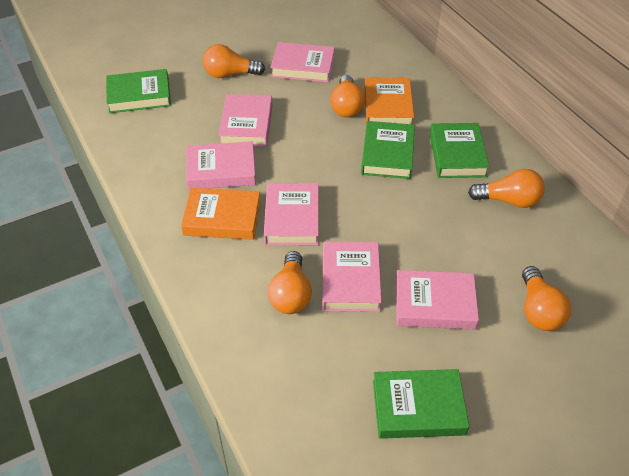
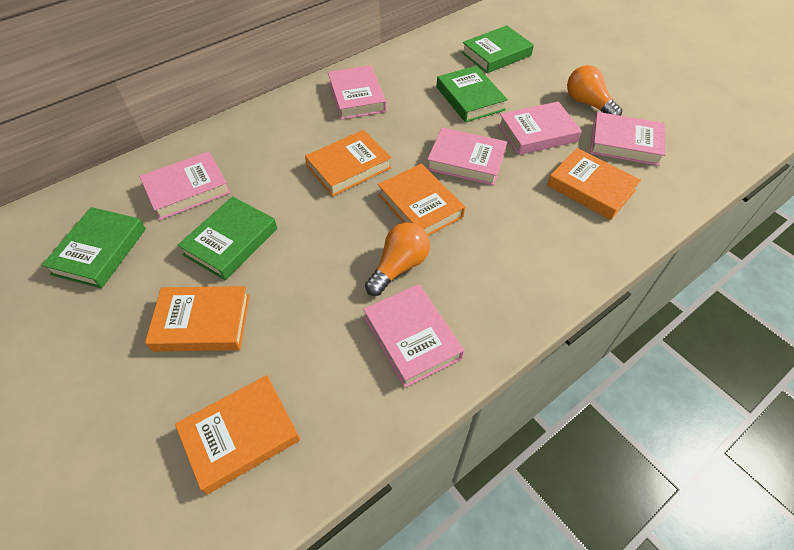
orange book: [181,188,261,240] [365,77,414,125] = 2 -> [145,286,250,352] [175,375,300,494] [305,130,391,196] [378,164,465,236] [547,148,641,220] = 5
orange light bulb: [203,44,265,78] [268,251,312,314] [330,75,365,117] [468,169,545,208] [522,266,571,331] = 5 -> [365,223,430,296] [567,65,622,116] = 2

